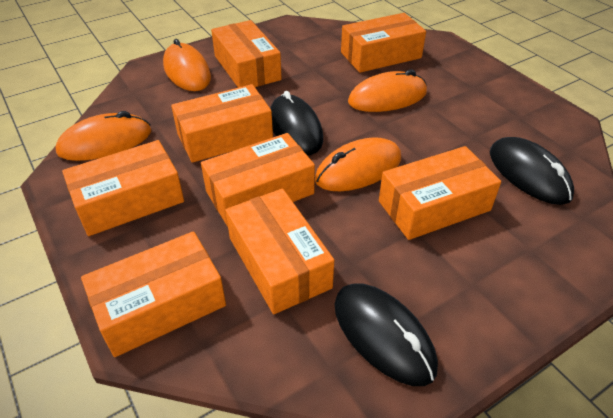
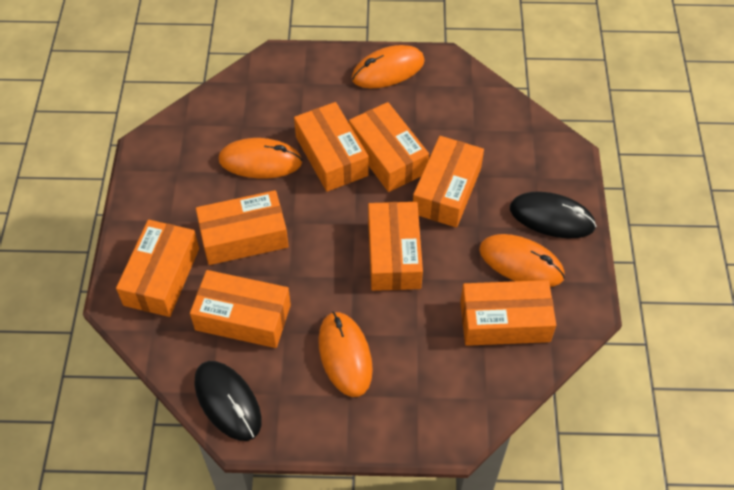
black mouse: [270,91,323,155] [335,283,438,386] [490,137,574,205] = 3 -> [194,361,262,441] [510,191,596,239] = 2

